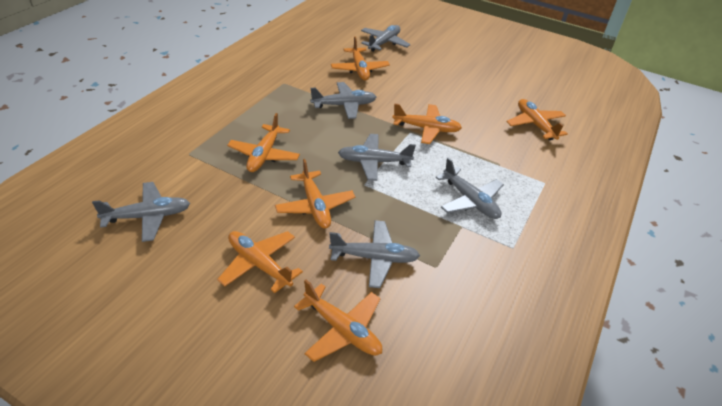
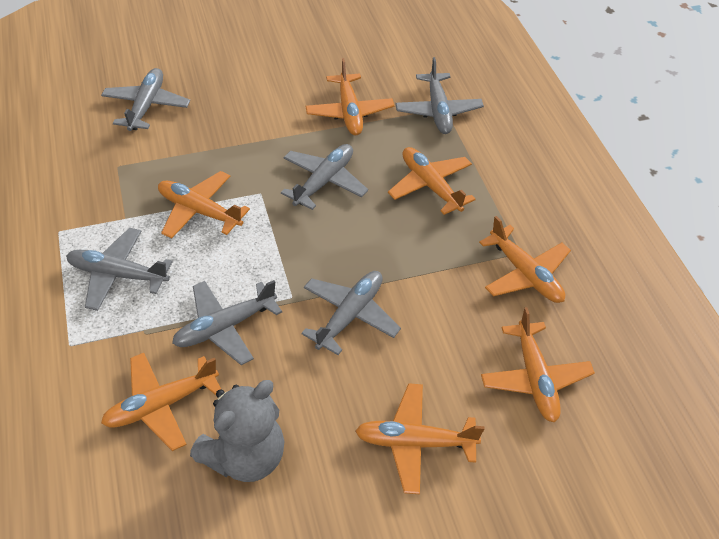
grey teddy bear: none = 0 -> [190,380,284,482] = 1

